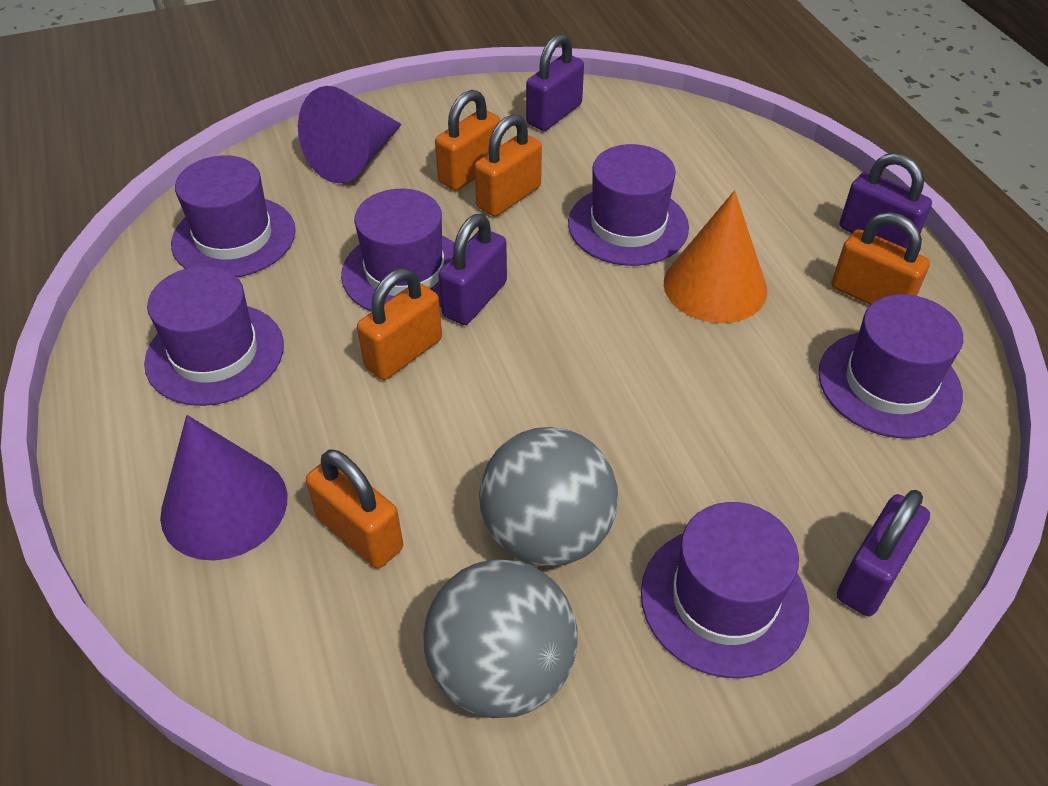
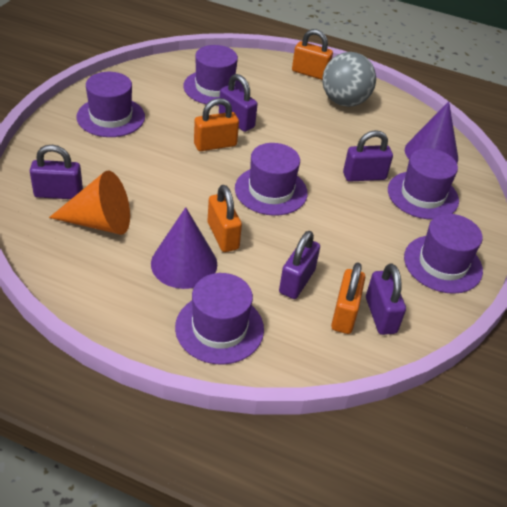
grey ball: [424,559,578,718] [479,427,618,567] = 2 -> [322,52,376,107] = 1
orange padlock: [306,450,403,568] [357,268,442,380] [435,90,501,191] [474,114,542,217] [831,212,930,305] = 5 -> [194,98,239,151] [208,185,242,252] [292,29,333,80] [331,262,365,334] = 4
purple padlock: [439,214,507,325] [526,34,584,131] [837,490,930,616] [839,153,932,249] = 4 -> [30,145,83,199] [219,74,258,132] [279,231,320,299] [343,130,393,182] [366,263,406,335] = 5

